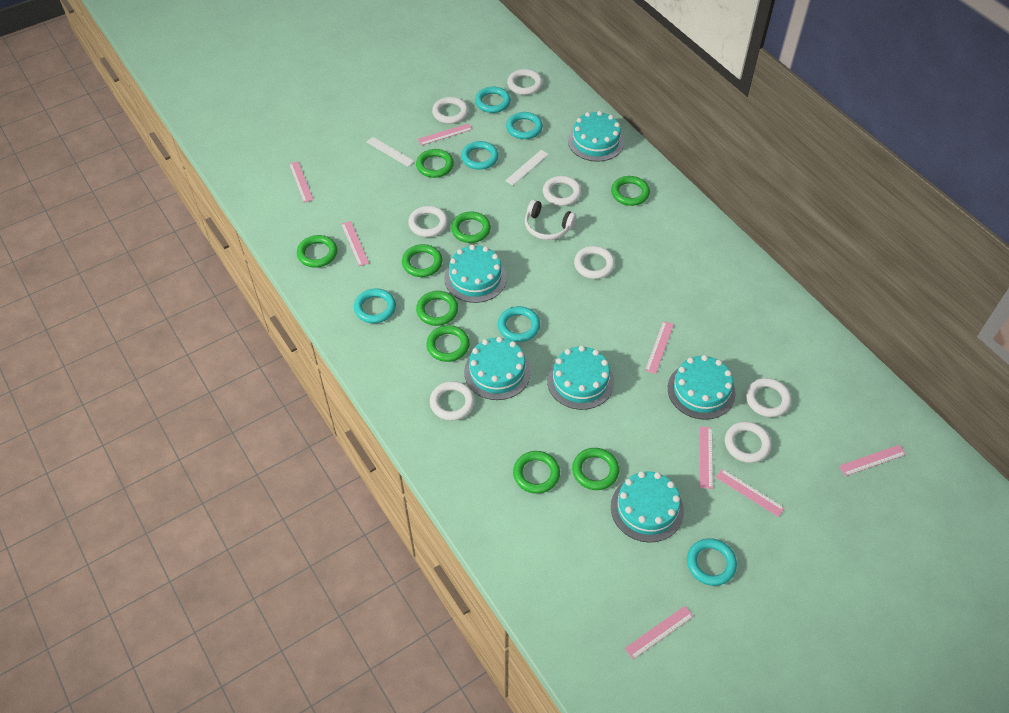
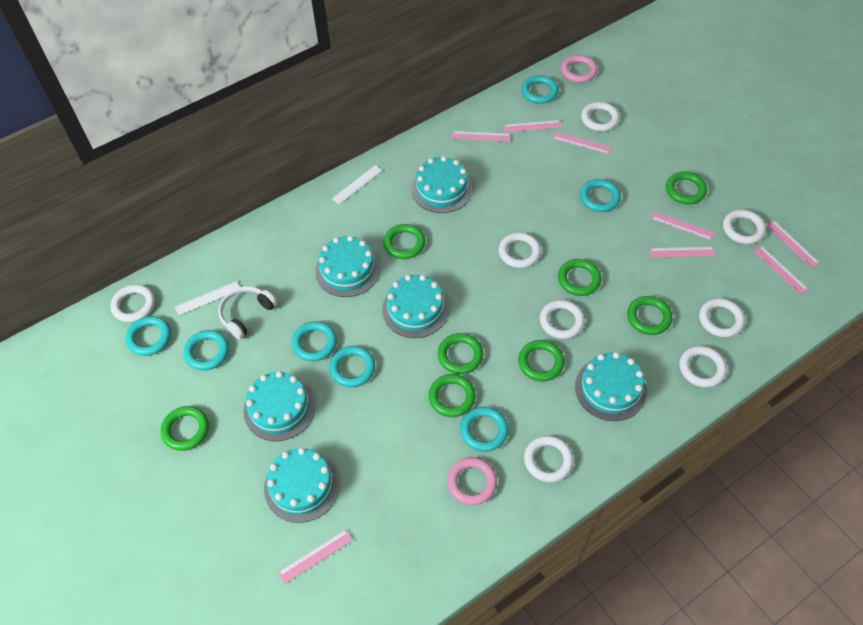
green ring: [297,235,337,267] [402,244,442,277] [416,149,454,178] [416,291,458,326] [426,325,470,362] [451,212,491,243] [513,451,560,494] [572,448,619,490] [611,176,650,206] = 9 -> [161,406,209,451] [384,224,426,259] [429,374,476,417] [438,333,483,374] [518,340,564,381] [558,259,602,296] [627,296,672,335] [666,172,707,204] = 8
pink ring: none = 0 -> [447,457,497,505] [561,55,598,83] = 2
turquoise ring: [354,288,396,323] [461,141,499,170] [475,87,511,113] [498,306,540,342] [506,112,543,139] [687,538,737,586] = 6 -> [126,316,171,356] [183,330,229,371] [292,321,337,362] [329,346,375,387] [460,407,509,452] [521,75,559,104] [580,179,621,212] = 7

